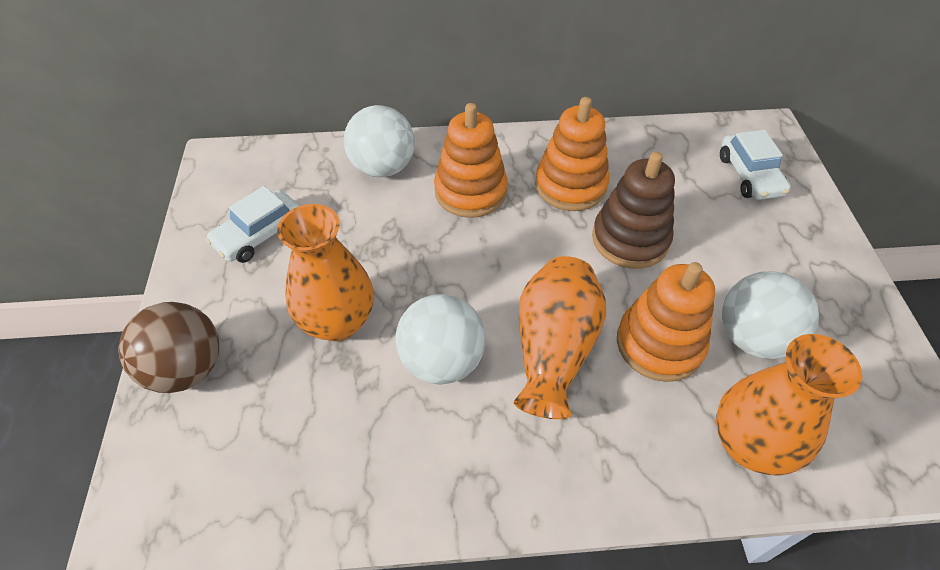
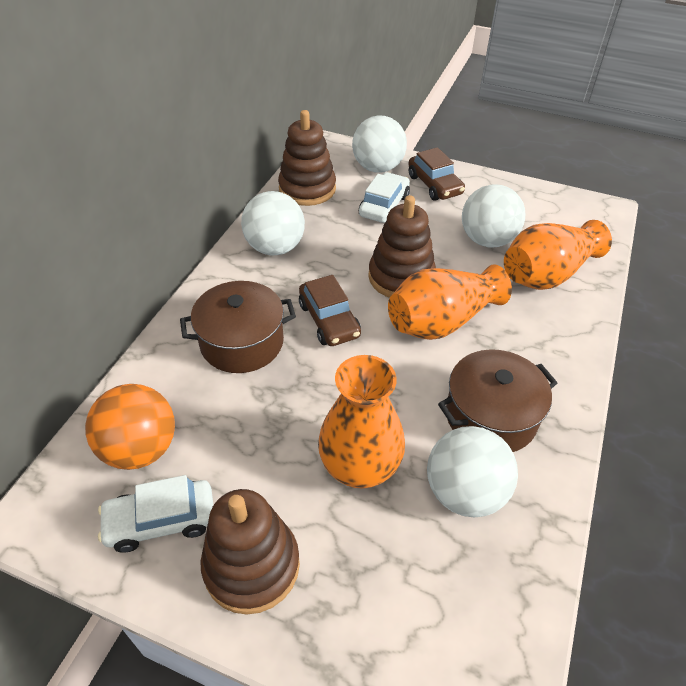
brown ball: [119,302,219,393] = 1 -> none = 0
brown car: none = 0 -> [299,275,361,346] [408,147,465,201] = 2
brown pot: none = 0 -> [180,281,296,373] [438,349,557,452] = 2
brown stacking toy: [592,152,675,269] = 1 -> [200,489,300,615] [278,110,336,206] [368,195,436,298] = 3
orange ball: none = 0 -> [85,384,175,470] = 1
orange stacking toy: [434,103,508,218] [535,97,609,211] [617,262,715,382] = 3 -> none = 0
white ball: [344,105,415,177] [395,294,486,385] [722,271,819,359] = 3 -> [241,191,305,255] [352,115,407,173] [427,426,518,517] [462,184,525,247] = 4

